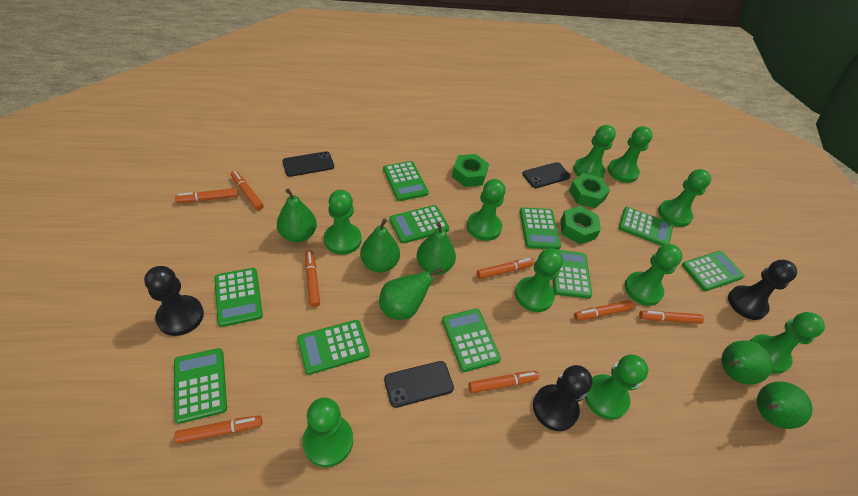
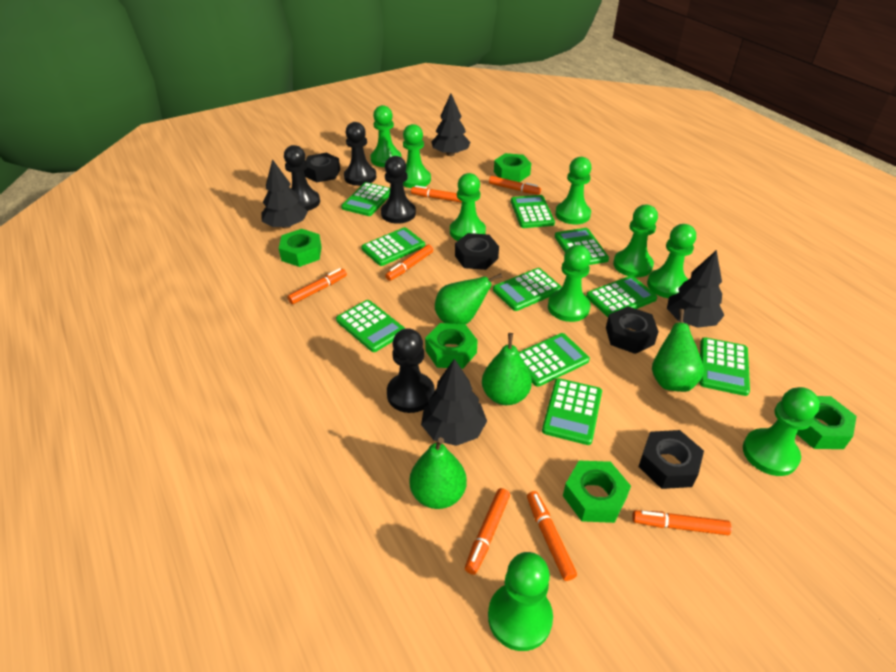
black nut: none = 0 -> [304,153,340,182] [455,233,499,270] [606,306,659,354] [638,430,704,489] = 4
black pawn: [144,266,204,336] [533,365,593,431] [728,260,797,320] = 3 -> [284,145,320,211] [344,122,376,186] [381,156,416,224] [387,328,435,413] = 4
black phone: [282,151,334,177] [384,361,454,408] [522,162,571,188] = 3 -> none = 0
black tree: none = 0 -> [262,159,308,229] [421,359,487,446] [431,94,470,156] [667,250,724,328] = 4
green nut: [452,154,489,187] [561,206,601,244] [569,173,610,208] = 3 -> [279,229,322,267] [425,323,478,369] [494,153,531,182] [563,461,631,523] [797,396,857,449] = 5
green pawn: [303,397,353,467] [324,190,362,255] [467,179,505,241] [515,249,563,312] [573,125,616,178] [585,354,648,420] [608,126,653,183] [625,244,683,306] [658,169,711,227] [750,312,825,374] = 10 -> [370,105,402,167] [403,124,431,188] [450,173,486,241] [488,552,553,651] [548,245,591,322] [555,157,592,224] [613,205,658,277] [647,224,696,298] [743,387,820,476] = 9
green pear: [277,188,317,242] [360,218,400,273] [379,267,443,320] [416,222,456,275] [721,340,773,385] [757,382,813,429] = 6 -> [409,437,467,509] [435,273,502,324] [482,333,532,405] [652,309,704,392] = 4
orange marker: [174,415,262,444] [175,188,239,203] [231,171,264,210] [305,250,320,307] [468,371,539,393] [477,258,534,279] [574,300,634,321] [639,311,704,324] = 8 -> [287,268,347,304] [385,244,433,281] [411,185,462,203] [465,488,510,575] [489,176,541,195] [527,491,577,581] [632,510,732,535] = 7

